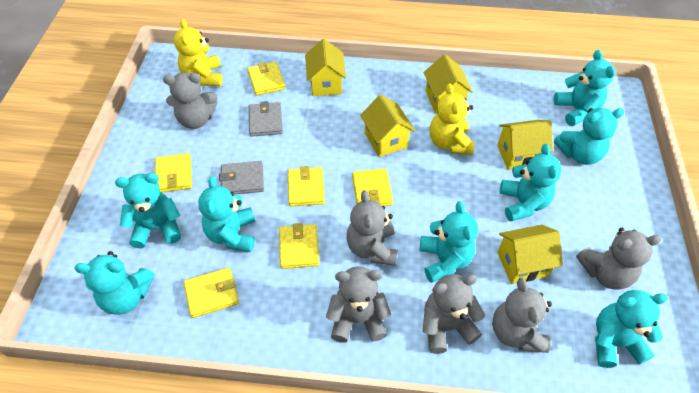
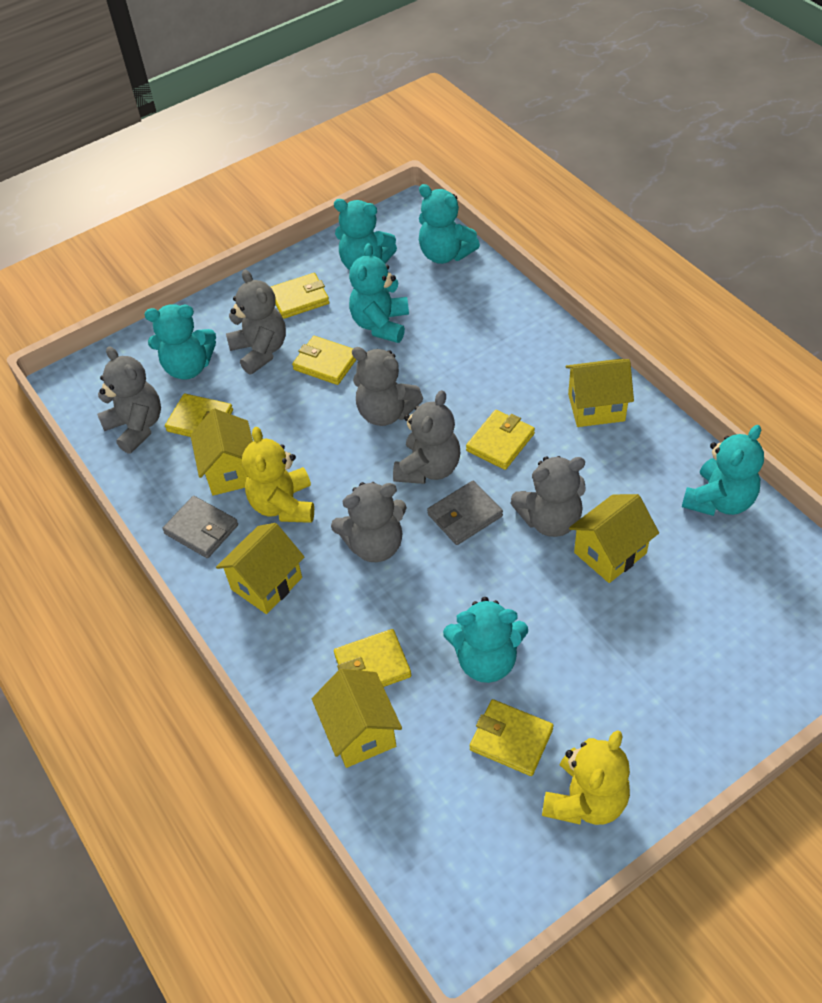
turquoise teddy bear: [74,251,155,315] [115,173,181,249] [198,176,255,252] [420,201,478,283] [500,144,562,222] [553,50,615,126] [554,108,625,165] [595,290,668,368] = 8 -> [145,304,216,380] [334,199,397,270] [349,243,409,343] [419,184,480,264] [443,597,528,683] [682,425,764,516] = 6

